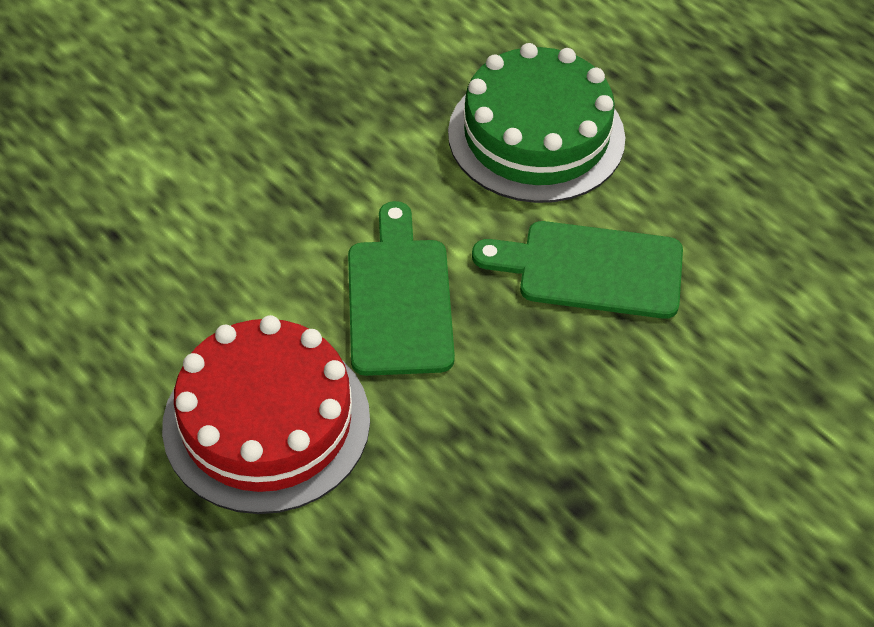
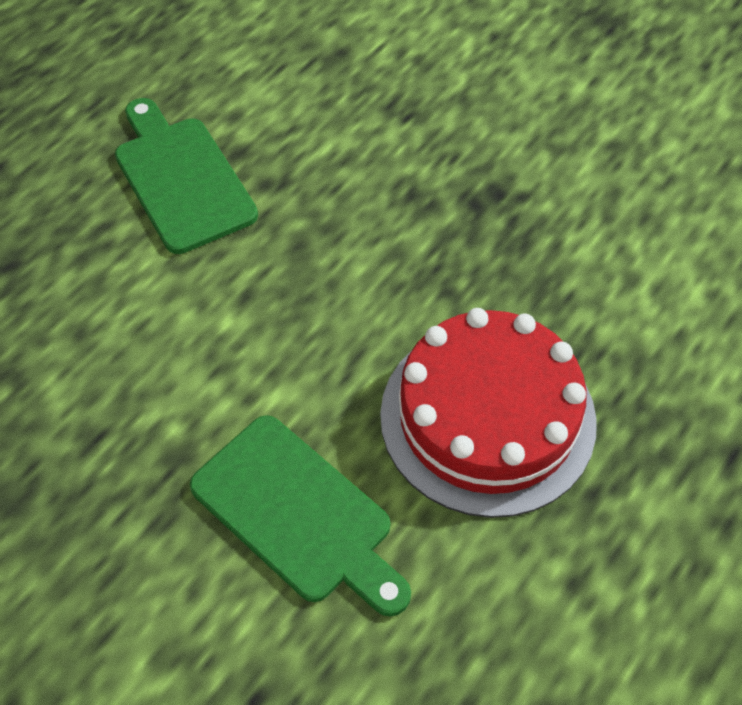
green cake: [448,43,625,203] = 1 -> none = 0

